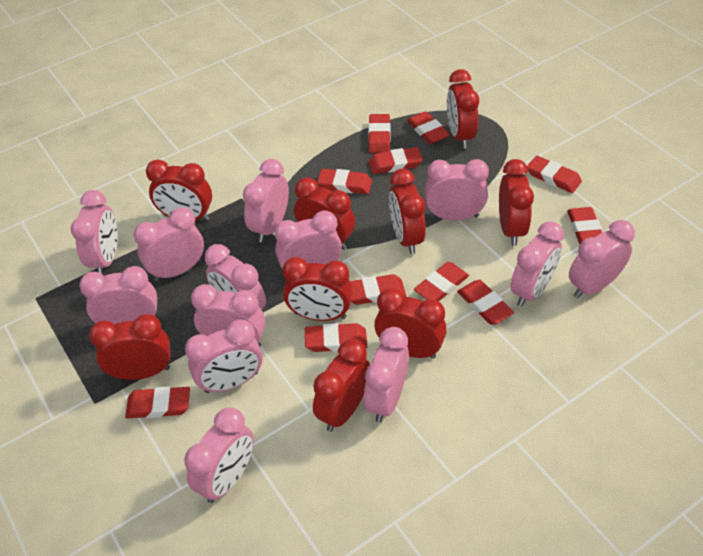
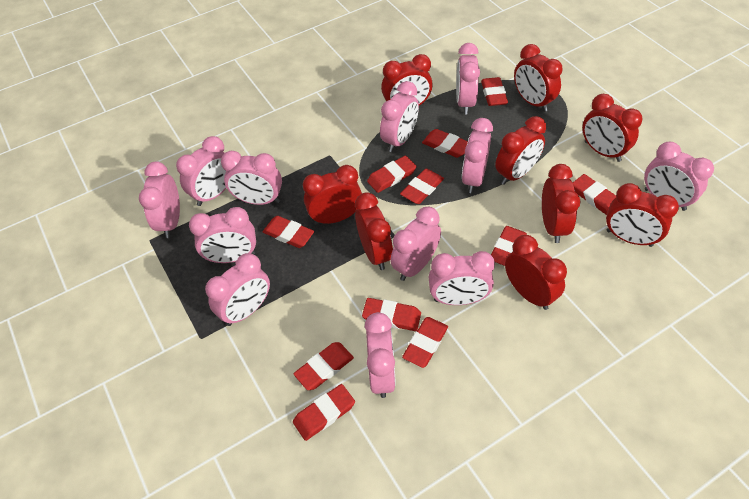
pink clock: [71,190,118,275] [79,266,157,325] [134,207,204,281] [184,408,254,503] [185,319,263,393] [191,284,265,347] [205,244,266,310] [243,159,289,242] [275,210,342,269] [364,327,409,422] [425,159,489,220] [511,221,564,307] [569,220,635,298] = 13 -> [139,161,180,238] [176,136,226,206] [189,207,256,263] [205,253,270,326] [221,151,282,205] [365,312,396,398] [380,81,419,152] [390,207,441,281] [428,251,495,305] [456,43,480,114] [462,118,493,193] [644,142,714,211] = 12

